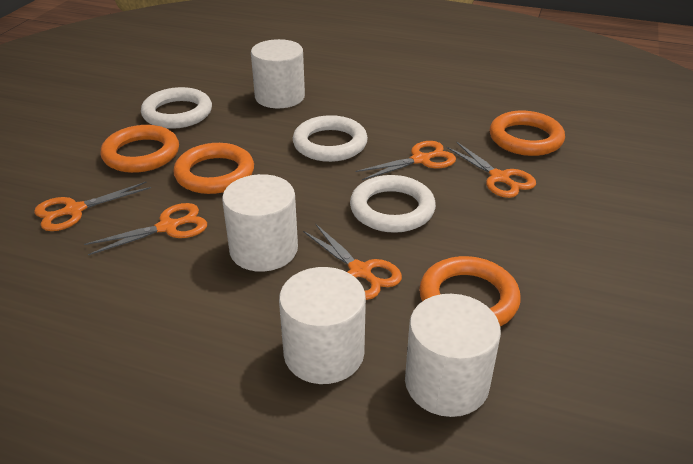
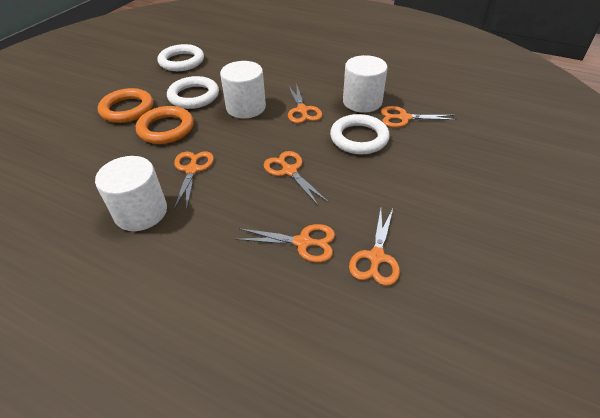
orange ring: [100,125,179,173] [173,143,254,194] [419,256,521,327] [490,111,565,156] = 4 -> [98,88,153,123] [136,106,194,144] = 2
orange scissors: [34,182,151,231] [84,203,207,255] [303,224,402,300] [356,141,456,180] [446,142,536,198] = 5 -> [174,151,214,211] [235,224,335,262] [263,151,328,206] [288,83,322,123] [349,209,400,286] [381,106,457,128] = 6
white cylinder: [222,174,298,272] [251,39,305,108] [279,267,366,384] [405,294,501,417] = 4 -> [95,156,167,231] [220,61,266,118] [343,55,388,113] = 3

